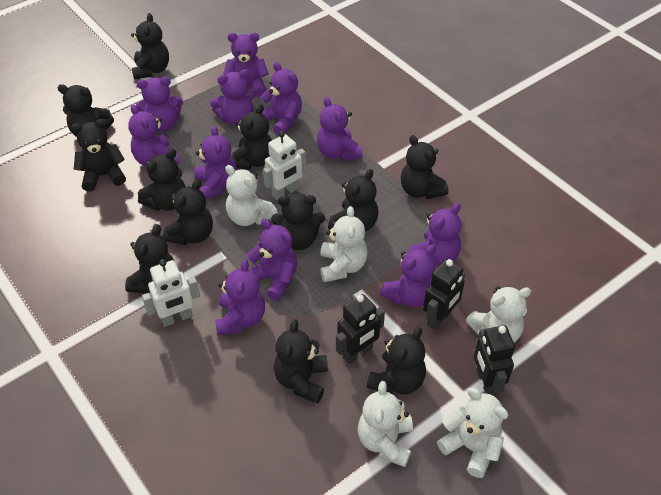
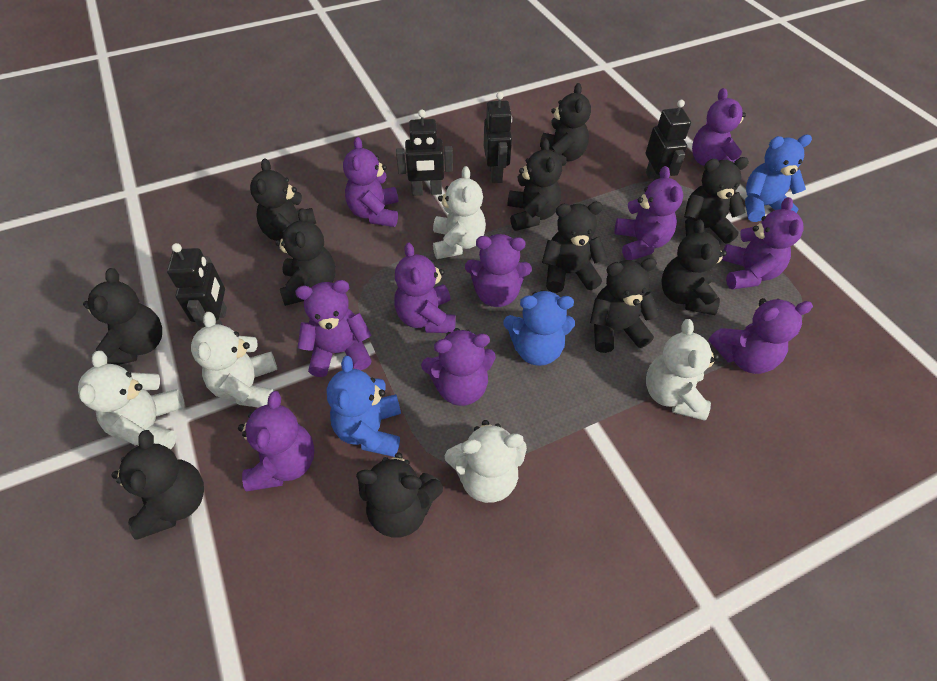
black robot: [336,294,385,364] [423,259,465,330] [474,326,515,396] = 3 -> [167,243,227,327] [396,110,453,196] [483,92,512,183] [646,100,691,181] = 4
black teddy bear: [58,84,114,137] [71,119,126,191] [125,224,174,293] [131,13,169,79] [138,149,185,211] [163,179,213,245] [230,104,272,170] [271,193,325,250] [274,319,328,403] [328,169,378,232] [367,327,426,394] [401,135,448,199] = 12 -> [83,268,162,365] [112,430,204,540] [250,159,317,241] [275,208,336,306] [356,452,443,538] [507,138,562,231] [540,83,591,166] [542,202,608,293] [590,258,660,353] [662,220,727,315] [684,157,749,244] = 11
blue teddy bear: none = 0 -> [327,356,401,457] [503,290,575,366] [745,135,812,222] = 3
purple teddy bear: [128,105,180,166] [135,77,183,132] [194,126,237,200] [210,69,256,126] [215,259,265,335] [223,33,269,97] [247,219,297,301] [260,62,302,135] [317,97,362,161] [380,244,436,307] [408,203,461,266] = 11 -> [238,391,314,491] [295,280,372,377] [343,137,398,227] [394,243,456,333] [421,328,496,406] [465,234,532,307] [615,166,683,260] [692,88,746,166] [708,298,813,374] [722,197,804,290] = 10
white robot: [142,259,200,327] [263,131,306,201] = 2 -> none = 0

